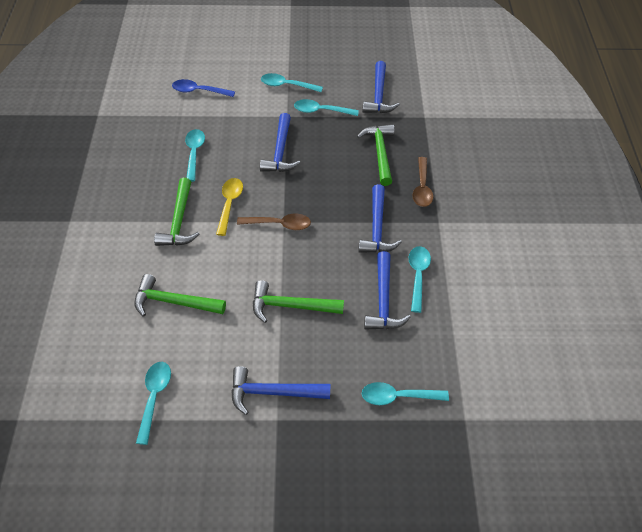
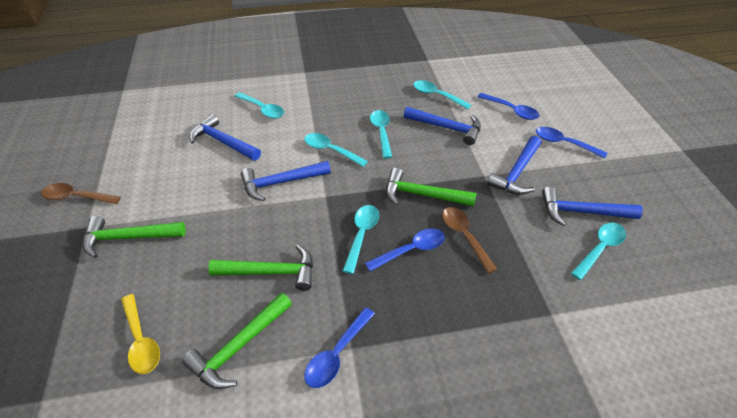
blue spoon: [172,79,235,97] = 1 -> [304,307,375,388] [365,229,445,271] [478,93,540,120] [536,127,607,158] = 4

